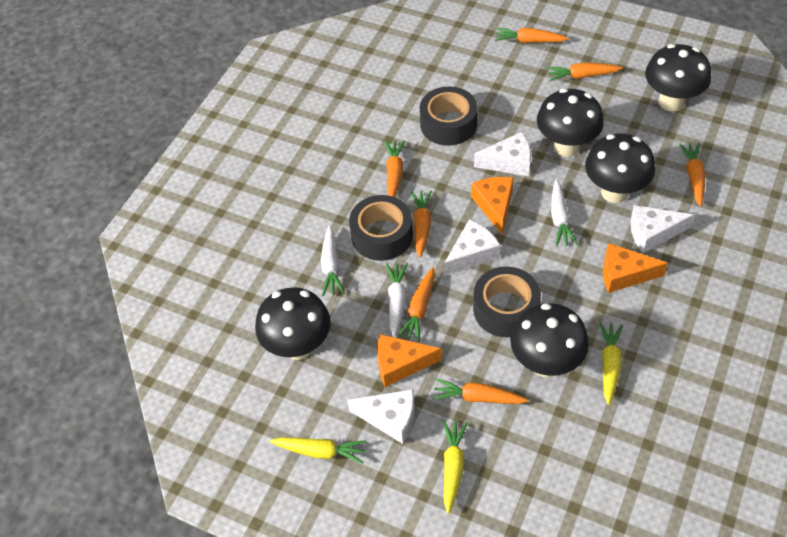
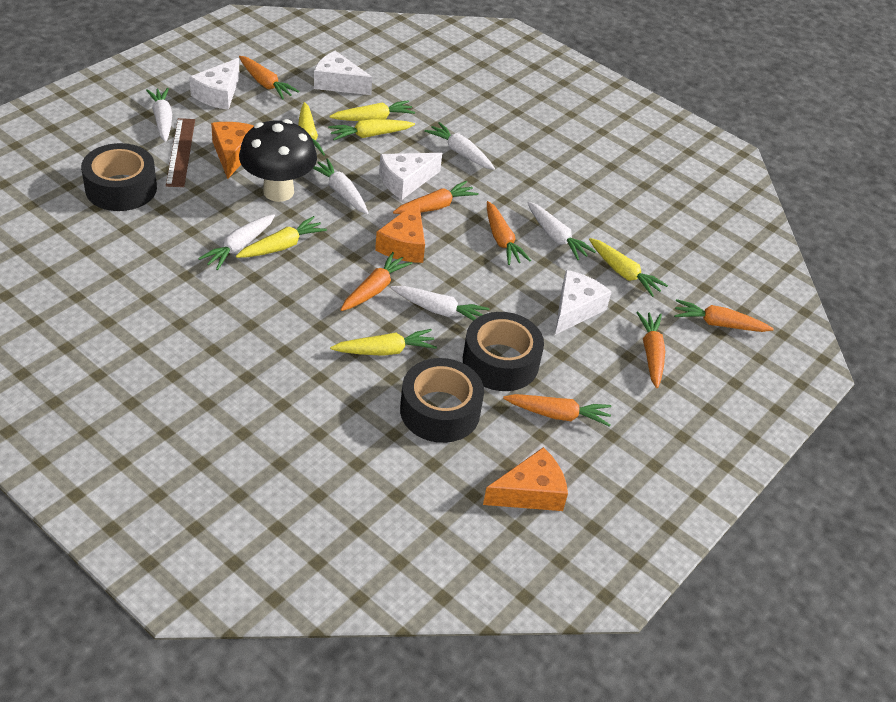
black mushroom: [255,287,331,360] [510,303,589,377] [537,88,604,157] [585,134,655,203] [645,44,711,112] = 5 -> [239,119,317,202] = 1
brown ruler: none = 0 -> [166,118,195,187] = 1
white carrot: [321,225,344,296] [386,263,408,337] [551,179,578,246] = 3 -> [146,88,172,142] [198,214,275,270] [313,158,368,214] [391,286,489,321] [424,122,495,170] [527,202,596,260] = 6
yellow carrot: [270,437,367,464] [443,420,468,514] [599,322,623,405] = 3 -> [236,216,327,258] [298,102,325,156] [328,119,415,140] [329,100,415,121] [330,329,437,356] [589,238,668,297] = 6

